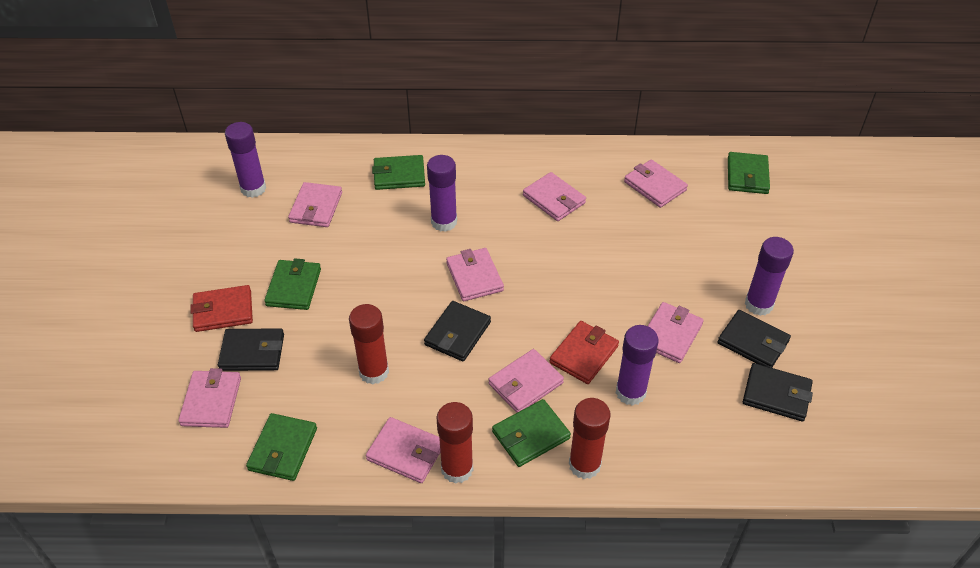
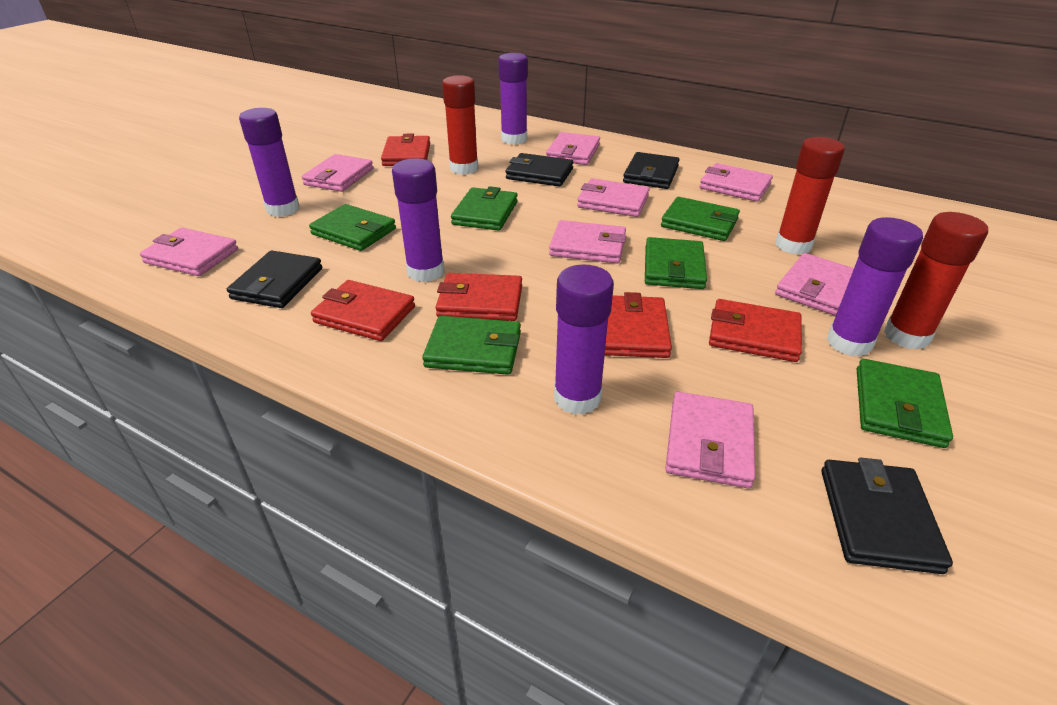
green wallet: [246,413,317,481] [264,258,321,310] [372,155,425,190] [492,399,571,467] [728,152,770,194] = 5 -> [309,204,396,251] [422,316,521,375] [451,186,518,231] [645,237,707,289] [661,197,740,241] [857,359,953,448] = 6
purple glue stick: [225,122,266,198] [427,155,457,232] [616,325,658,406] [745,237,794,316] = 4 -> [239,108,300,217] [392,158,444,282] [499,53,528,145] [554,264,614,415] [827,217,923,357] = 5
red wallet: [190,285,253,332] [549,321,619,384] = 2 -> [311,280,415,341] [381,134,430,166] [435,273,522,321] [605,292,672,358] [709,299,802,362] = 5

